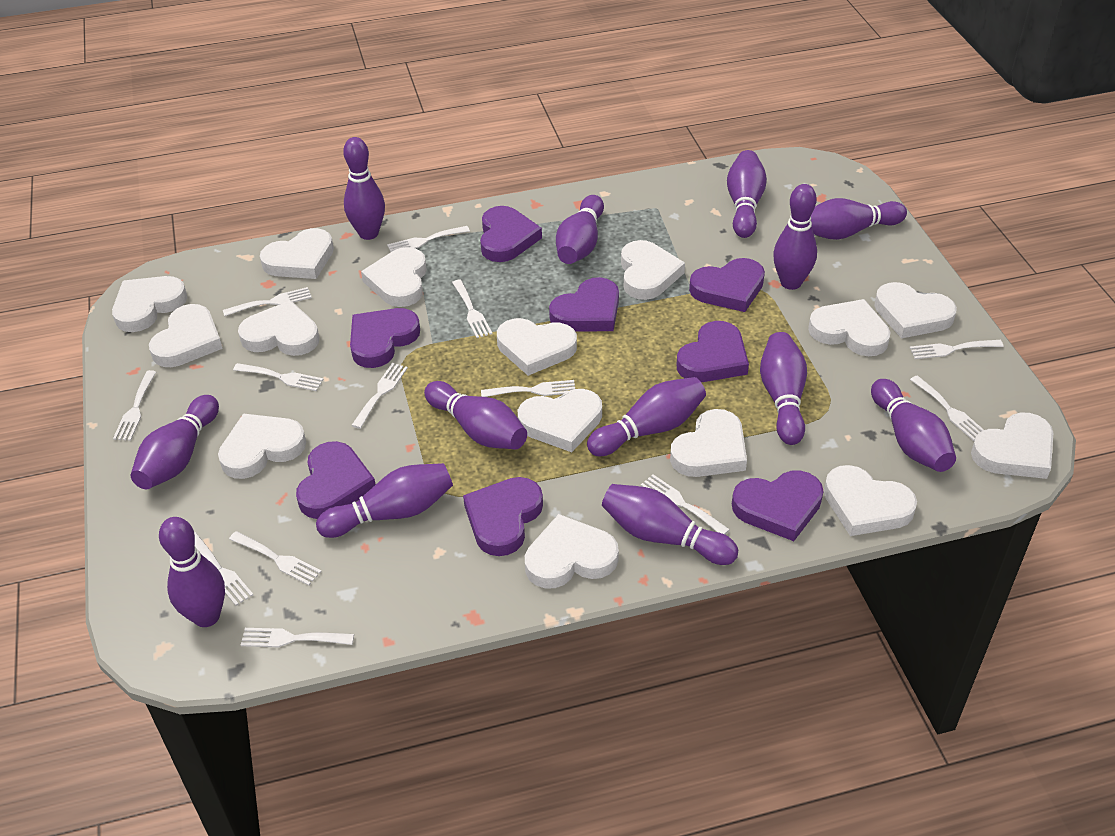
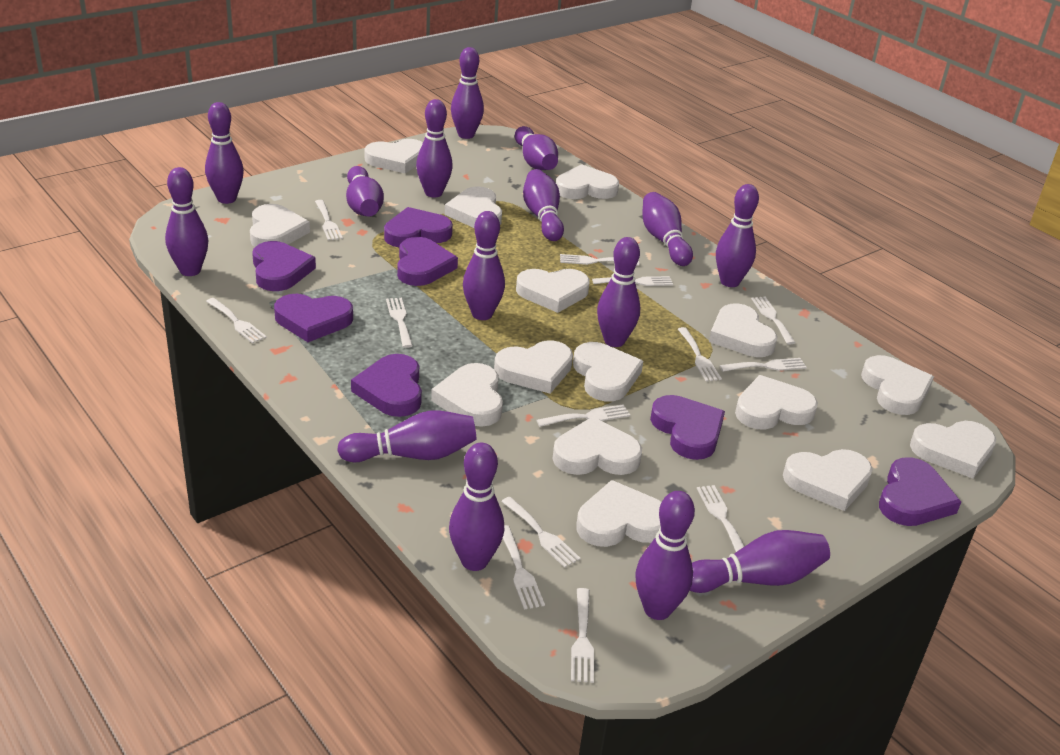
purple bowling pin: [131,395,219,489] [159,517,225,627] [316,463,453,538] [343,137,385,240] [424,381,527,449] [556,195,604,264] [587,377,706,456] [602,484,738,565] [727,150,767,238] [760,332,807,445] [773,184,817,290] [811,198,907,240] [871,379,956,472] = 13 -> [165,167,208,276] [205,102,244,204] [337,410,477,462] [346,166,384,216] [416,99,453,197] [449,442,504,571] [451,47,484,139] [463,211,505,320] [515,126,558,170] [523,169,564,241] [597,237,640,347] [635,491,695,620] [643,192,693,266] [689,530,830,593] [716,184,759,287] = 15
purple heart: [296,441,376,519] [350,308,420,368] [463,477,543,556] [480,206,542,262] [549,277,619,332] [677,321,749,382] [689,258,765,312] [732,471,824,541] = 8 -> [252,241,316,291] [274,294,353,342] [351,354,422,417] [384,207,453,247] [397,237,458,286] [650,395,725,460] [879,457,961,526] = 7

